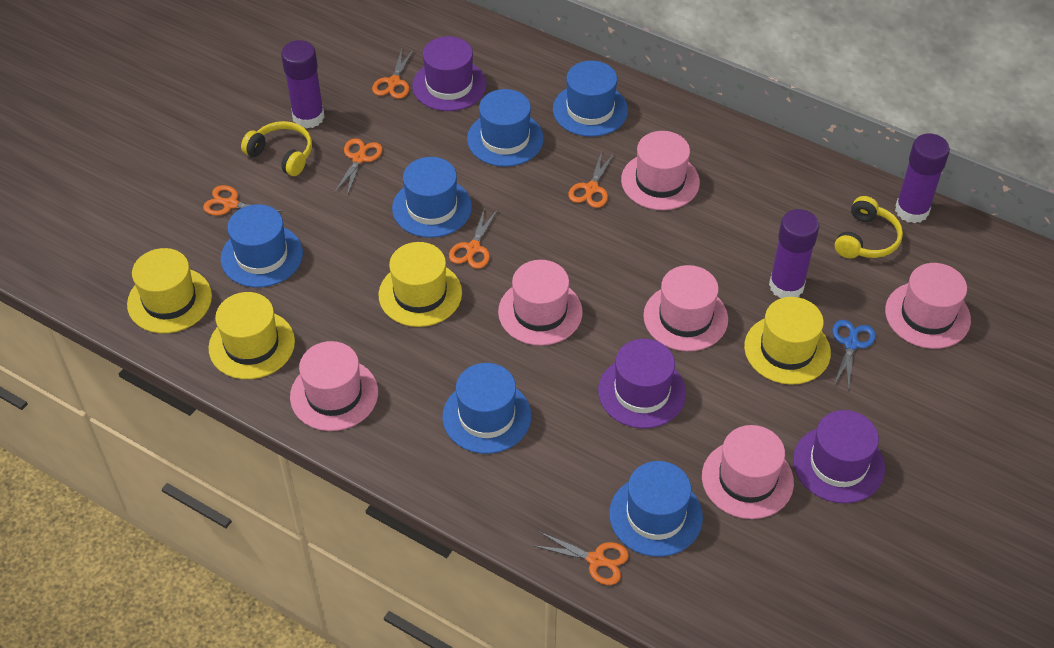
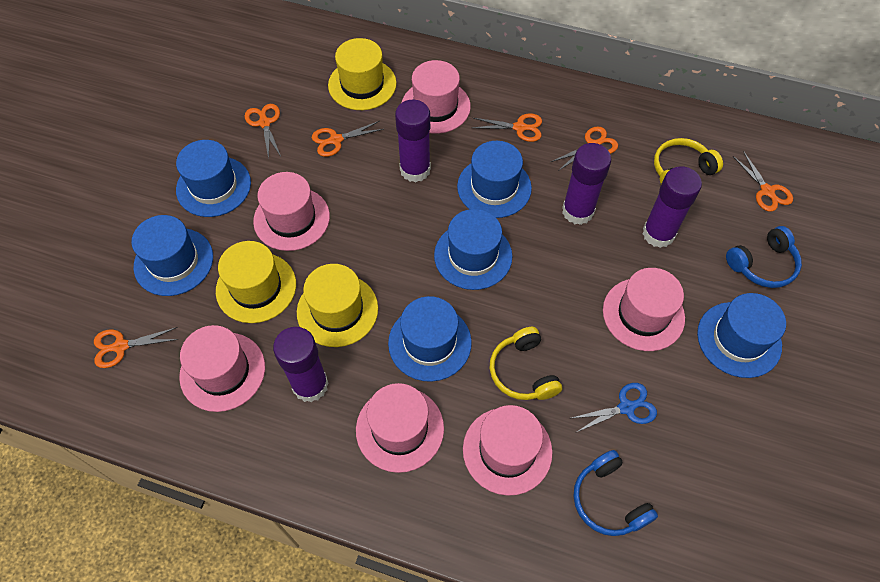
blue headphones: none = 0 -> [573,450,658,536] [726,226,802,288] = 2
purple glue stick: [281,40,325,129] [769,209,819,298] [895,134,950,223] = 3 -> [273,327,329,402] [395,100,431,182] [562,143,611,225] [642,166,702,248] = 4
purple hat: [412,36,487,111] [598,339,686,428] [793,410,885,503] = 3 -> none = 0
yellow hat: [127,248,212,333] [208,292,295,379] [378,242,462,327] [744,297,831,385] = 4 -> [216,241,296,323] [297,264,378,347] [328,38,397,110] = 3

